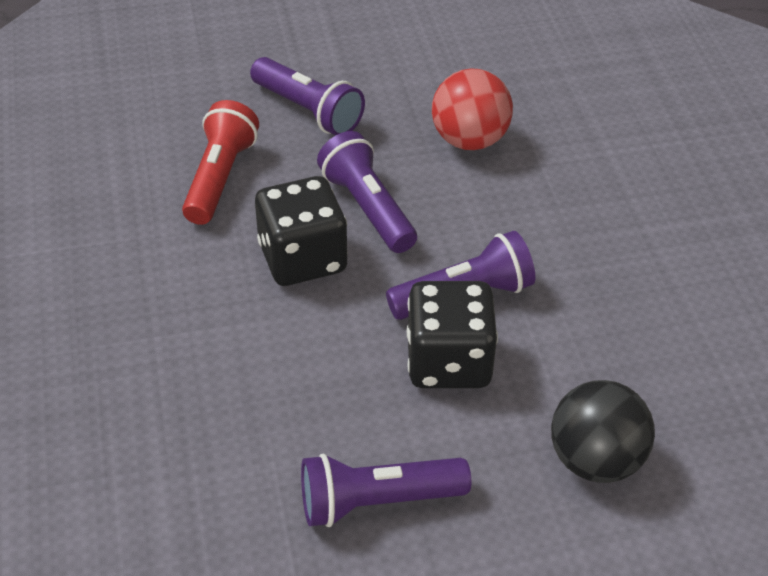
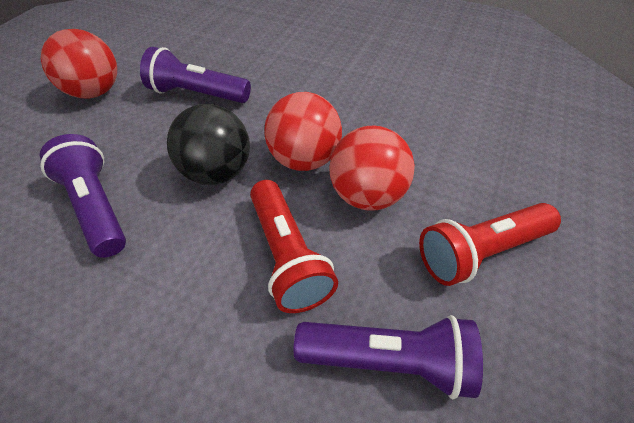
black dice: [255,176,348,286] [407,281,498,388] = 2 -> none = 0
purple flashlight: [250,57,365,136] [301,454,471,527] [317,131,417,253] [386,231,536,320] = 4 -> [40,134,126,258] [140,47,251,103] [294,315,483,399] = 3
red ball: [432,68,513,150] = 1 -> [41,29,117,99] [264,92,342,171] [329,126,415,211] = 3
red flashlight: [182,100,259,225] = 1 -> [250,180,338,313] [419,203,561,286] = 2

